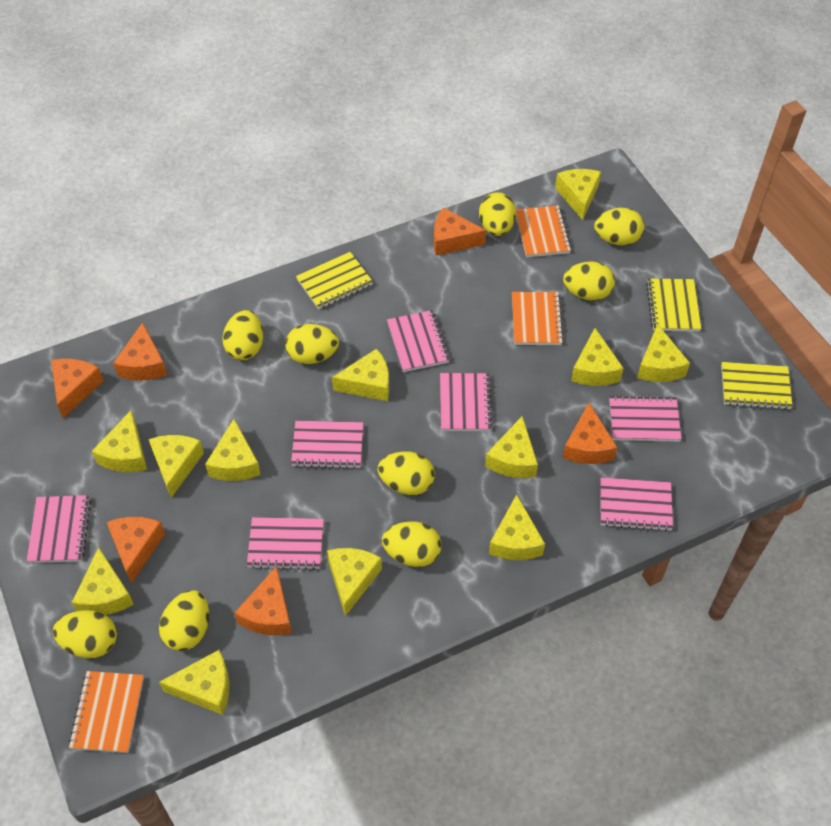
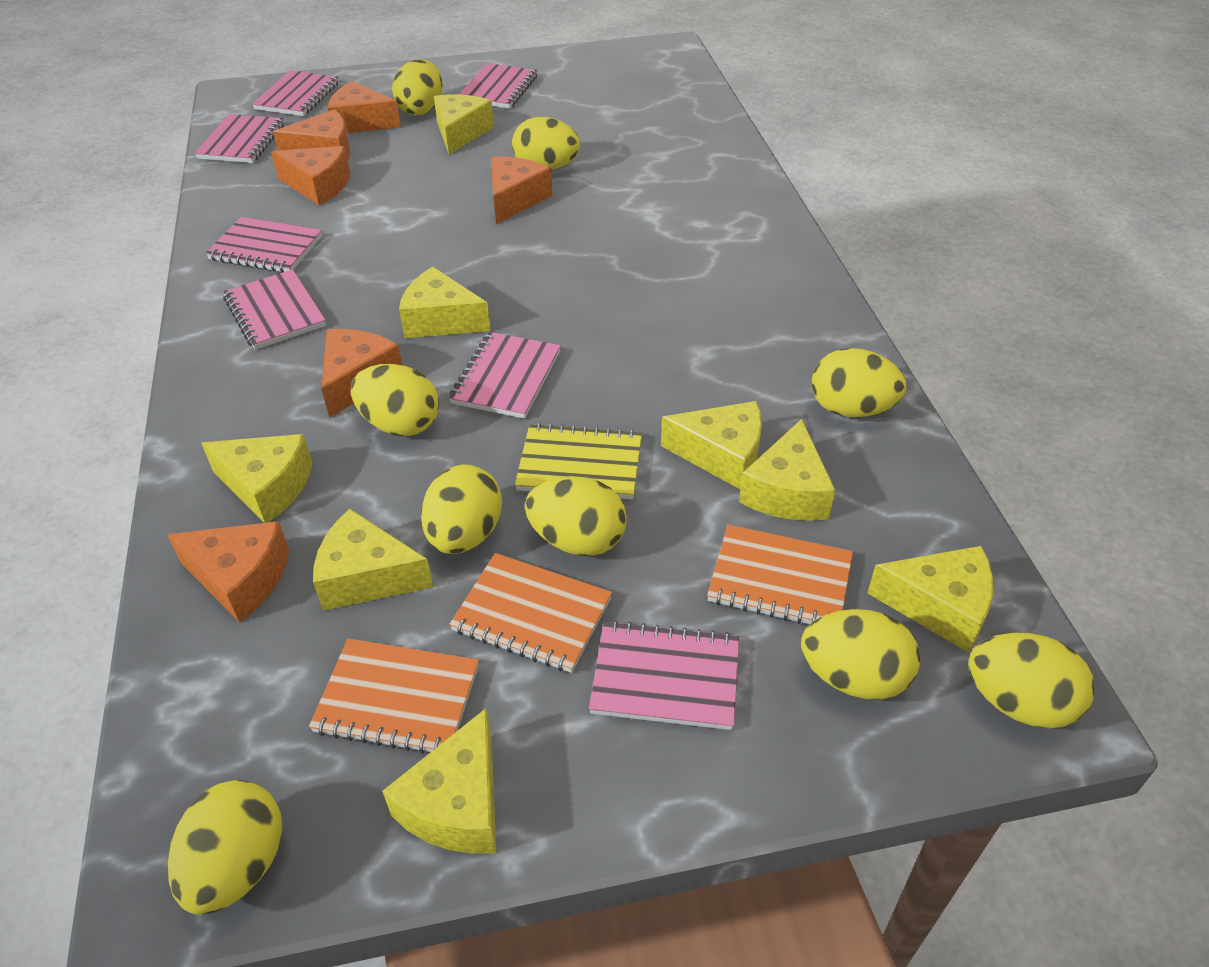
yellow cheese: [72,547,134,615] [92,411,147,472] [148,435,204,498] [159,650,229,715] [205,419,261,481] [327,548,382,616] [332,349,389,401] [485,416,538,478] [489,494,545,560] [555,169,601,220] [571,328,624,386] [637,324,690,382] = 12 -> [201,434,313,523] [313,509,433,611] [382,708,496,854] [399,267,491,338] [434,94,494,155] [661,401,762,489] [739,419,836,521] [867,546,993,652] = 8
yellow notebook: [296,252,373,310] [646,279,701,331] [721,362,793,410] = 3 -> [515,423,642,499] = 1

